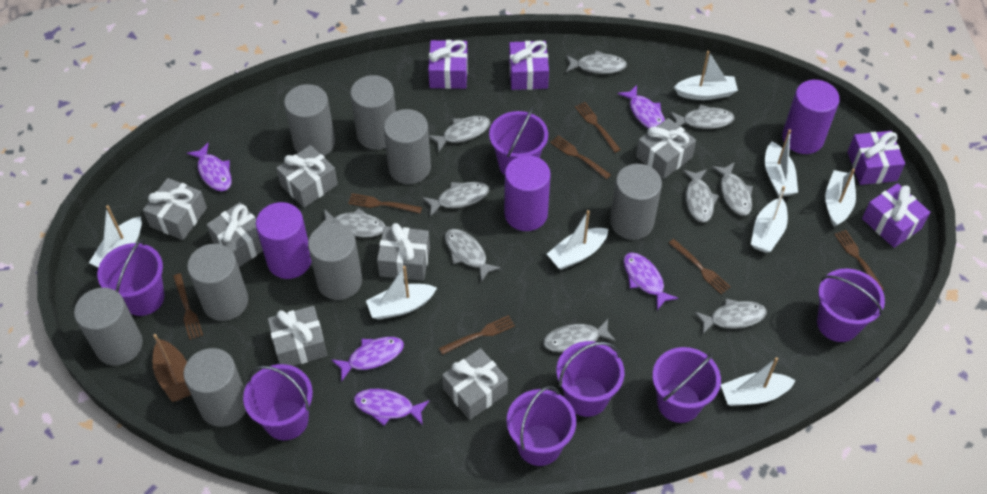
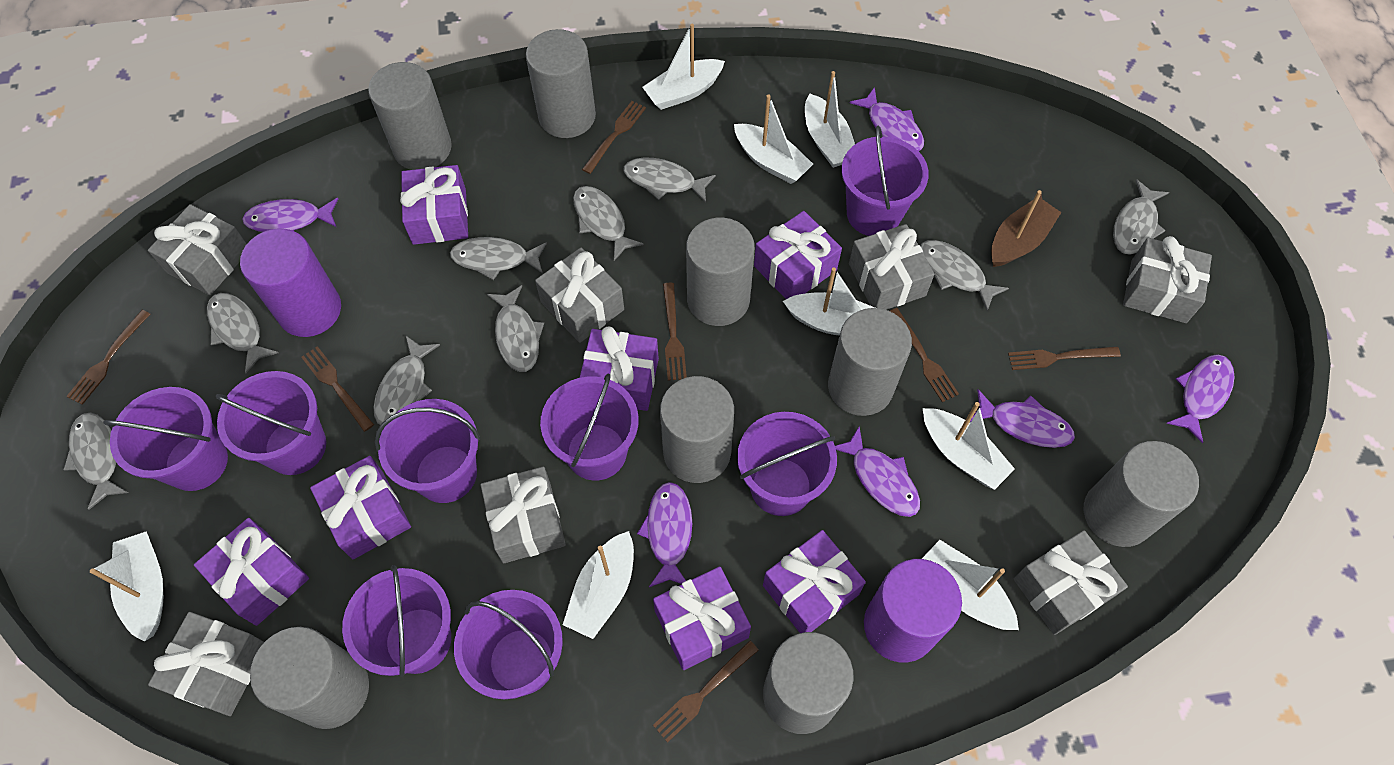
grey fish: [319,208,386,237] [422,182,489,217] [429,116,490,152] [445,229,501,282] [543,319,616,353] [566,50,627,74] [670,104,734,129] [683,169,719,223] [694,298,767,335] [712,162,753,216] = 10 -> [63,413,128,510] [207,293,279,373] [374,336,440,425] [450,237,547,280] [487,285,544,372] [573,186,644,261] [624,157,716,202] [920,240,1009,311] [1113,179,1169,255] = 9
purple bucket: [97,239,164,316] [243,364,313,440] [489,106,548,176] [507,386,576,466] [556,341,625,417] [652,347,721,423] [817,269,885,342] = 7 -> [103,387,228,491] [216,371,326,475] [342,565,451,677] [375,399,480,503] [454,590,563,699] [540,374,639,480] [737,412,837,516] [841,125,929,236] = 8
purple cylinder: [256,202,311,279] [504,155,551,231] [782,80,840,154] = 3 -> [240,228,341,337] [864,559,962,662] = 2
purple fish: [187,143,232,191] [331,337,404,382] [354,389,429,426] [617,85,665,129] [623,252,678,310] = 5 -> [242,198,338,232] [637,482,692,587] [835,426,920,517] [850,87,924,151] [970,389,1075,448] [1166,354,1235,443] = 6
purple gift: [428,40,468,89] [509,40,549,90] [847,131,905,185] [862,183,930,248] = 4 -> [194,518,309,626] [310,456,411,559] [400,165,468,245] [580,326,659,411] [653,567,751,670] [754,211,842,299] [763,530,866,633] = 7

